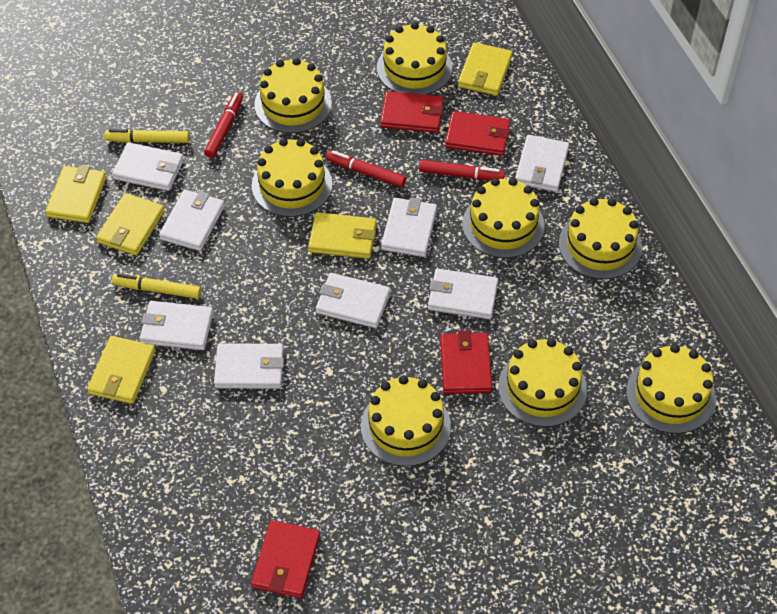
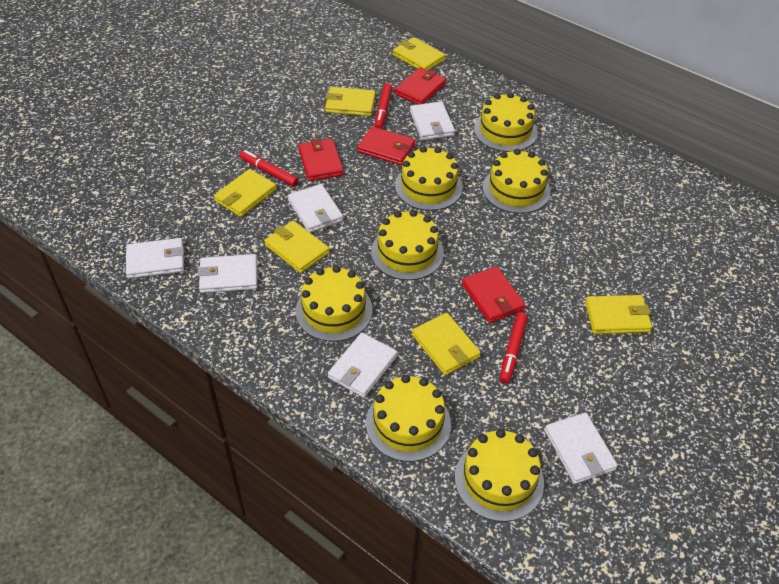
white wallet: [112,142,184,191] [140,301,213,350] [159,189,225,251] [214,343,284,389] [316,273,390,328] [381,197,437,257] [428,268,498,319] [515,135,569,192] = 8 -> [126,238,184,279] [198,254,258,293] [288,184,343,233] [328,333,397,398] [410,101,455,140] [544,413,618,484] = 6
yellow cake: [252,138,332,217] [254,58,332,133] [361,375,451,467] [377,22,453,95] [462,178,545,258] [498,338,587,427] [559,198,642,279] [626,344,716,434] = 8 -> [296,265,373,342] [366,375,451,462] [371,210,444,280] [395,146,463,211] [455,429,544,522] [474,92,538,152] [483,149,551,214] = 7
yellow marker: [104,129,189,143] [112,274,201,299] = 2 -> none = 0
yellow wallet: [45,165,106,223] [87,336,156,404] [96,193,165,256] [308,212,377,259] [458,42,513,96] = 5 -> [214,169,277,217] [264,221,330,273] [325,87,376,116] [393,37,446,71] [412,313,481,375] [585,295,652,334] = 6

